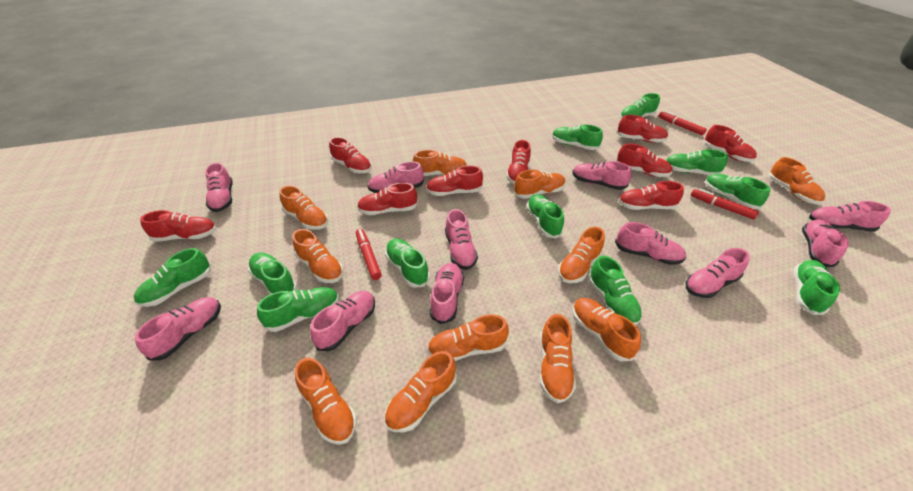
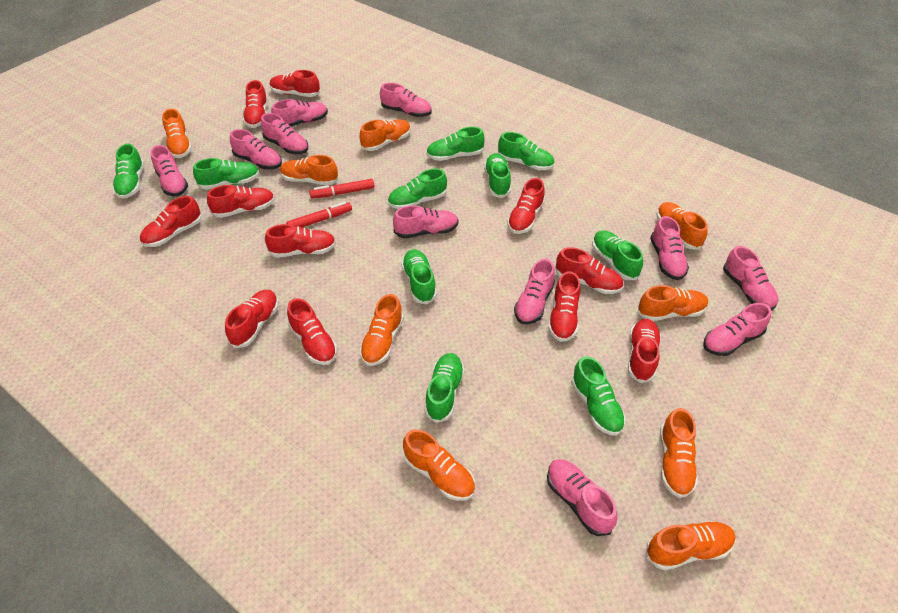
green shoe: [134,248,211,307] [248,253,297,294] [257,287,339,332] [385,238,430,288] [526,194,564,239] [552,125,603,150] [588,255,642,326] [620,93,660,119] [666,149,728,175] [705,174,770,209] [794,260,840,315] = 11 -> [113,144,144,199] [193,158,259,190] [388,168,447,209] [401,249,437,304] [425,353,465,423] [426,127,485,161] [484,153,511,198] [498,132,554,170] [571,356,625,436] [592,230,643,280] = 10
orange shoe: [280,185,328,230] [292,229,343,283] [295,358,357,445] [384,351,457,432] [413,150,467,176] [427,314,509,361] [514,170,566,199] [540,314,576,403] [558,227,605,283] [572,298,641,361] [769,157,825,205] = 11 -> [162,109,192,158] [280,155,339,185] [360,119,411,151] [360,294,404,366] [403,429,475,501] [638,285,708,321] [646,520,736,571] [657,202,708,250] [660,408,698,498] = 9
red marker: [356,229,382,280] [658,111,707,135] [691,188,759,219] = 3 -> [286,202,352,227] [309,179,374,198] = 2
red shoe: [140,210,216,242] [329,137,372,173] [357,183,418,215] [426,166,483,196] [506,140,531,184] [616,143,672,177] [617,115,668,143] [618,181,684,210] [704,125,757,162] = 9 -> [140,196,202,247] [207,185,275,218] [225,290,279,348] [243,80,268,128] [265,224,336,258] [270,70,320,97] [287,298,337,365] [507,178,545,234] [548,271,581,342] [555,247,623,294] [628,319,661,383] = 11

